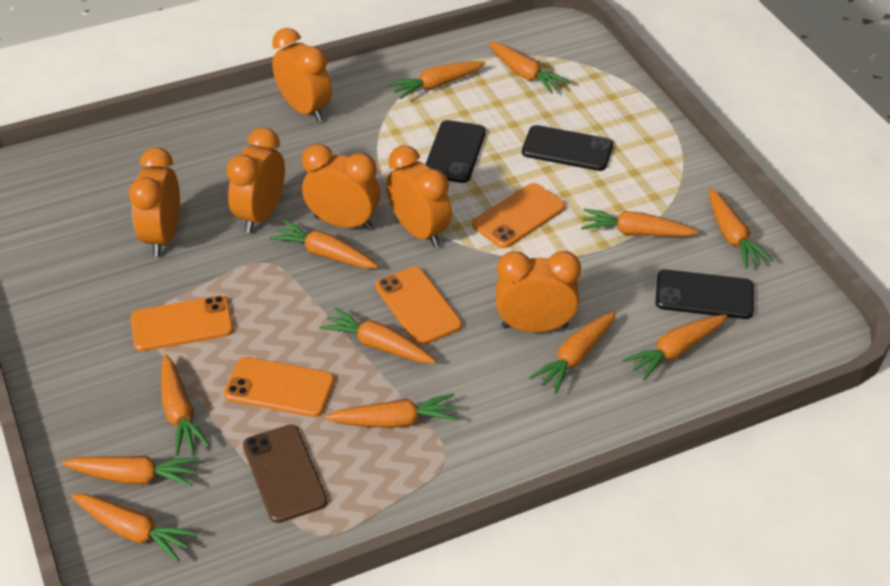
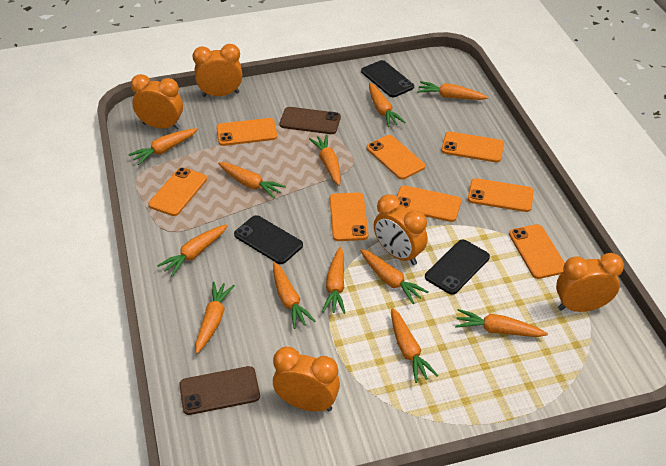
brown phone: [243,425,327,523] = 1 -> [179,366,260,415] [280,107,341,134] = 2
orange clock: [129,147,180,256] [226,127,285,233] [272,28,332,122] [302,144,380,230] [386,145,452,248] [495,251,581,332] = 6 -> [131,74,183,130] [193,44,242,97] [273,347,340,411] [374,194,428,265] [556,253,624,312] = 5
orange phone: [131,295,234,352] [224,357,335,417] [375,266,462,345] [472,183,565,248] = 4 -> [148,167,207,216] [216,118,277,146] [330,193,368,241] [367,135,425,179] [397,186,461,222] [441,131,504,162] [468,178,534,212] [509,224,565,279] = 8

